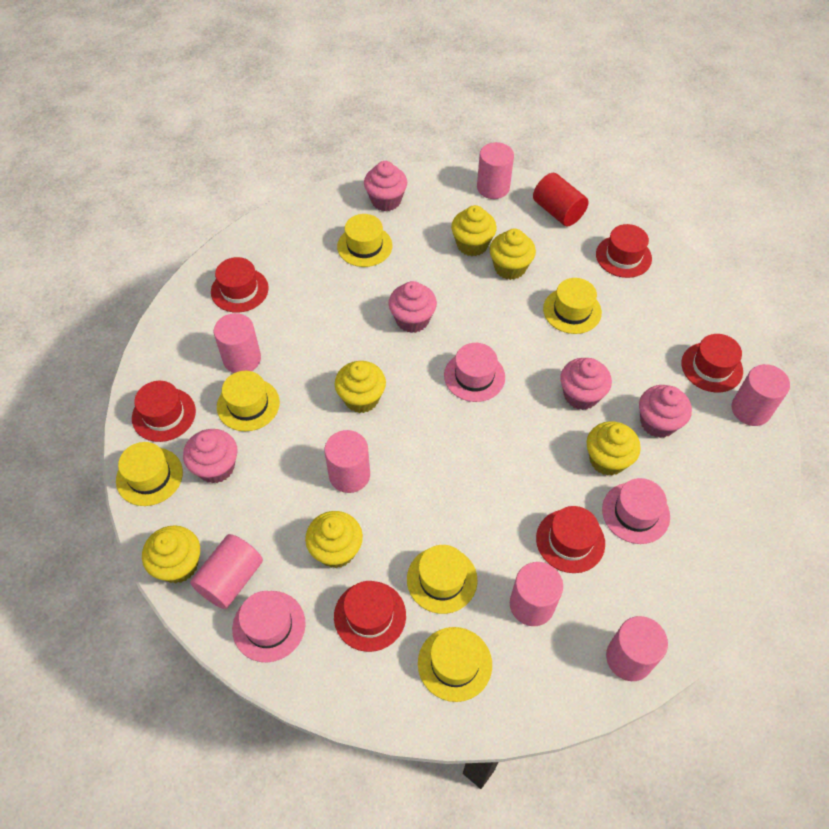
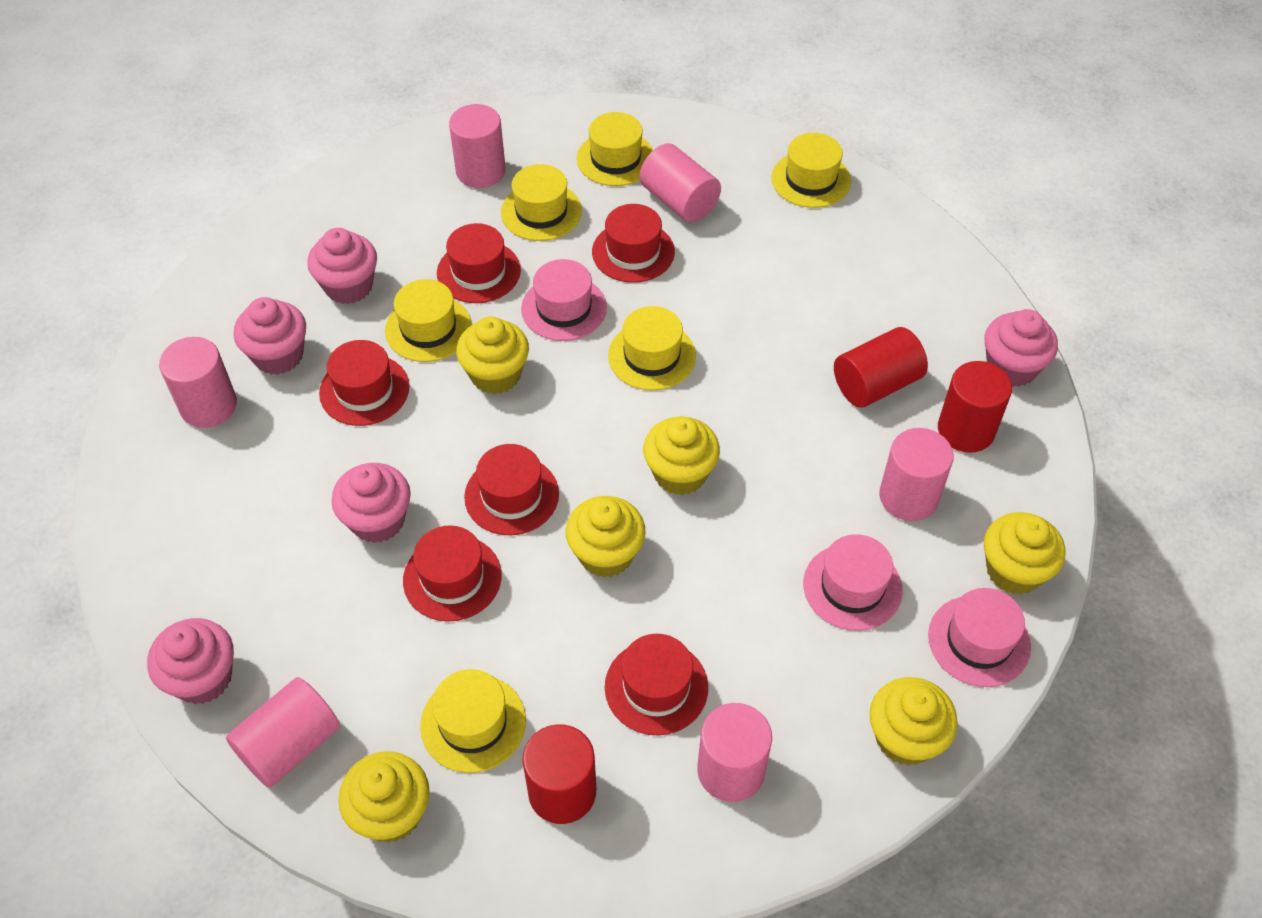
pink cylinder: [190,534,263,609] [214,313,261,373] [324,430,370,493] [477,142,514,199] [510,562,563,626] [606,616,668,681] [731,364,790,426] = 7 -> [159,337,237,428] [226,677,340,788] [449,104,506,188] [640,143,721,223] [697,703,772,802] [879,428,954,521] = 6
red cylinder: [533,173,588,227] = 1 -> [523,724,596,824] [834,327,928,408] [938,361,1012,453] = 3

